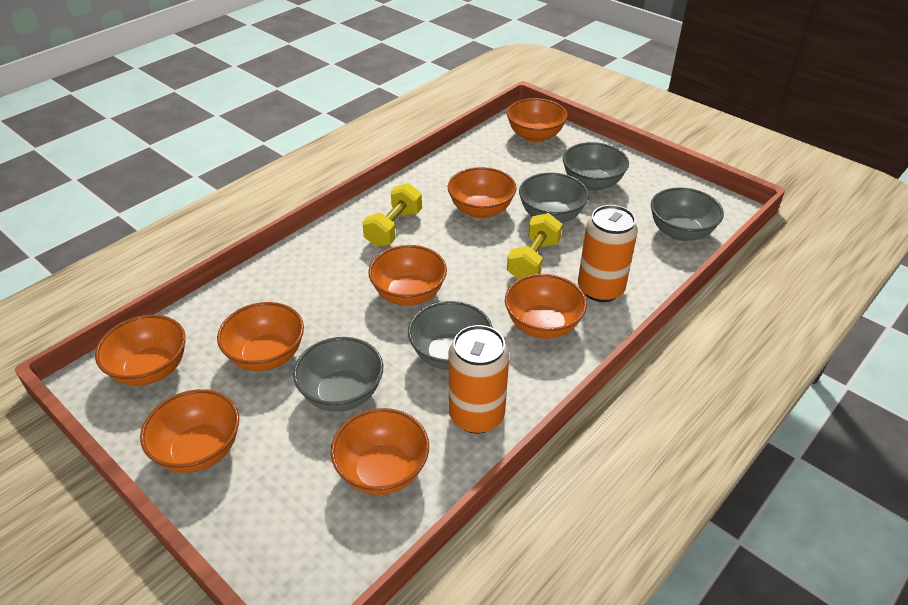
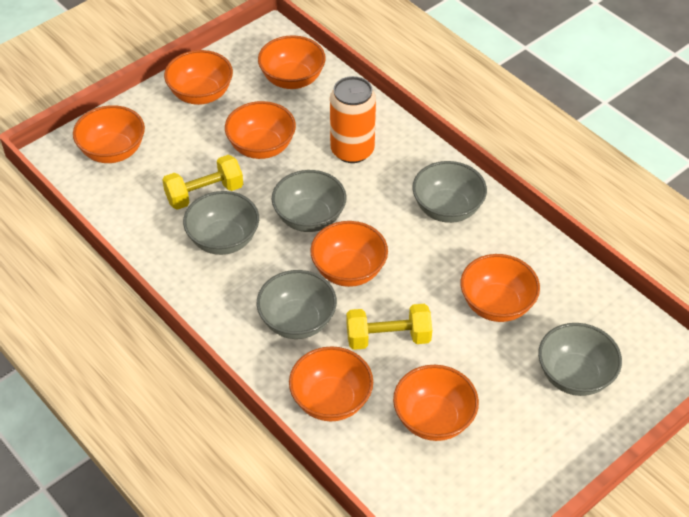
orange can: [449,325,509,434] [578,205,638,302] = 2 -> [330,76,376,163] = 1

